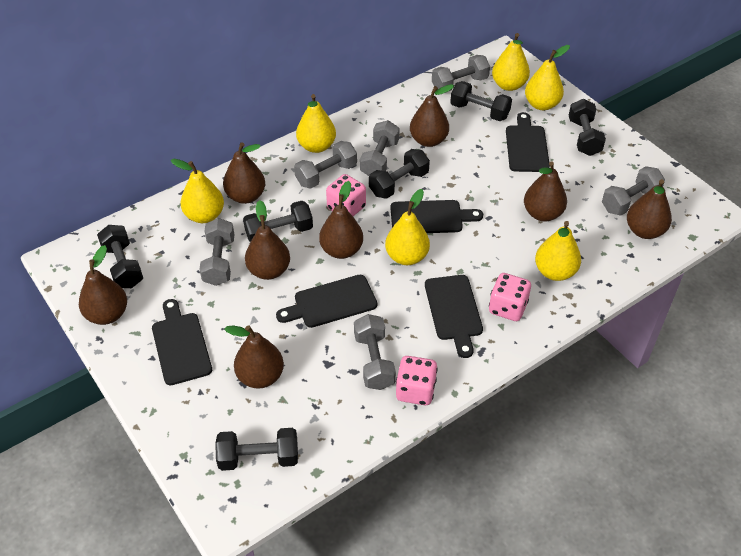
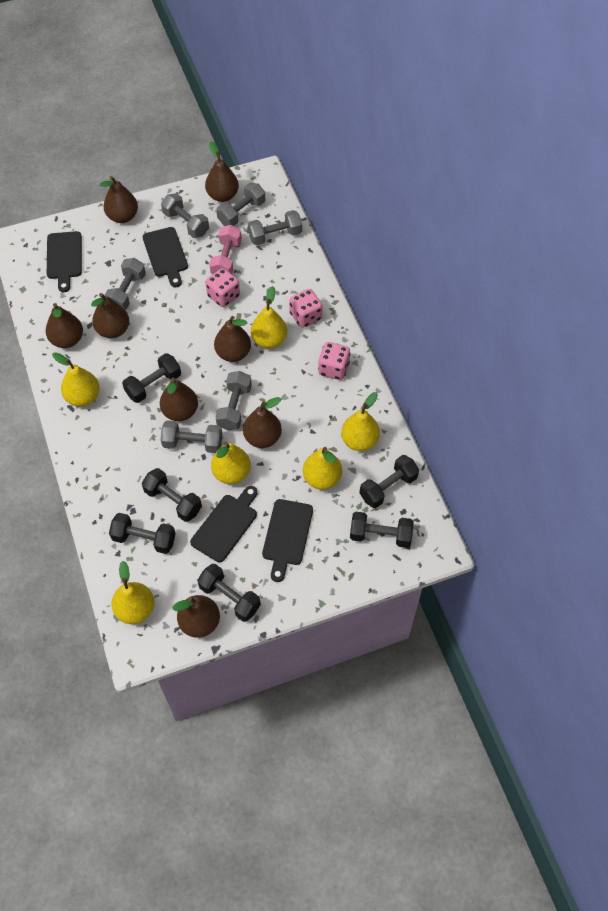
black cutting board: [152,299,212,385] [276,275,377,328] [390,200,483,233] [425,275,483,358] [506,112,550,172] = 5 -> [47,231,82,292] [143,227,188,287] [190,486,258,562] [262,499,313,582] = 4
pink dumbbell: none = 0 -> [209,225,242,274] = 1

